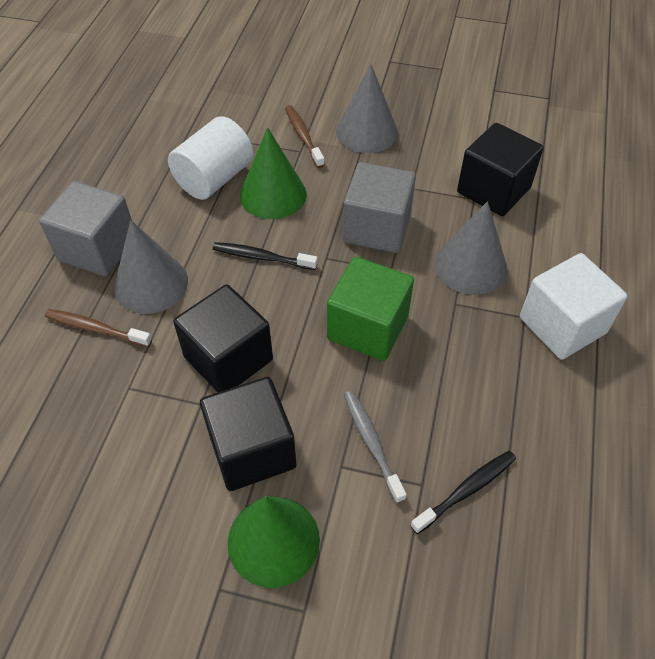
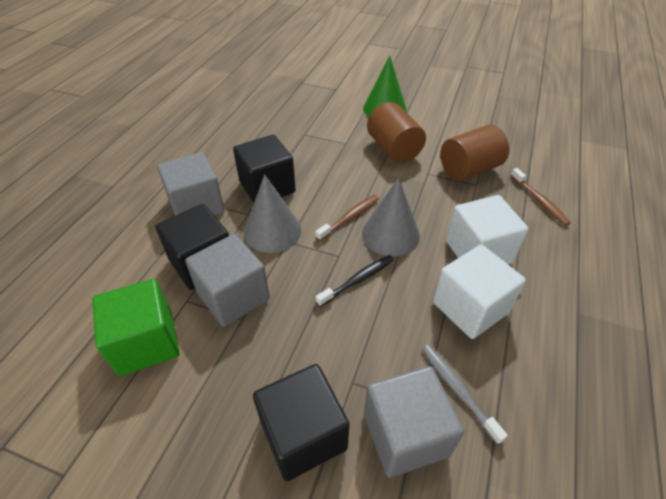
black toothbrush: [213,242,318,270] [410,451,516,534] = 2 -> [316,255,394,307] = 1
brown cylinder: none = 0 -> [367,102,426,163] [440,125,509,181] = 2
green cone: [228,496,320,588] [240,127,307,219] = 2 -> [363,56,406,117] = 1
grey cone: [114,220,188,314] [336,64,398,153] [435,201,507,295] = 3 -> [244,174,302,253] [362,177,420,256] = 2
grey cube: [39,181,132,276] [343,162,416,253] = 2 -> [157,152,225,216] [185,234,270,327] [364,366,464,478] = 3
white cube: [520,253,628,360] = 1 -> [433,244,526,339] [446,195,528,264] = 2
white cylinder: [168,116,253,200] = 1 -> none = 0

